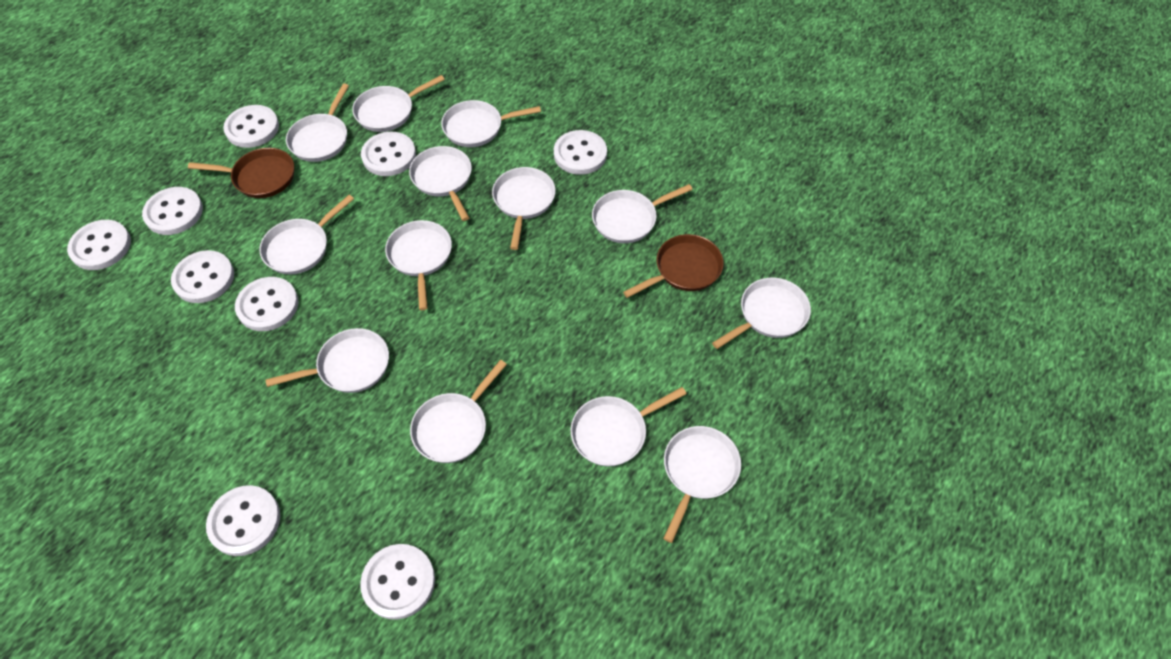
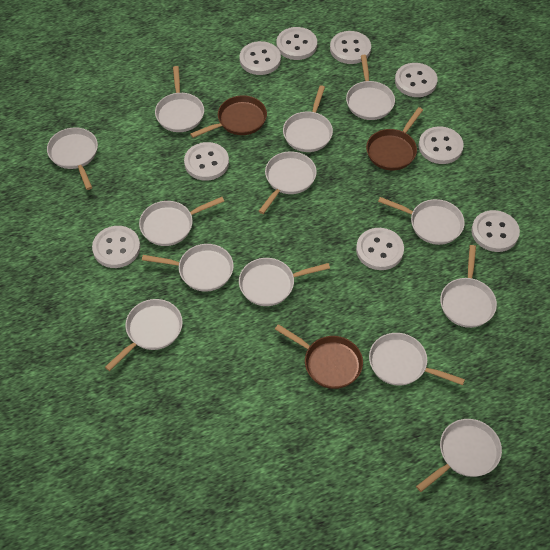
brown pan: [188,148,294,198] [623,234,724,298] = 2 -> [190,95,267,138] [275,324,363,389] [366,107,423,171] = 3

